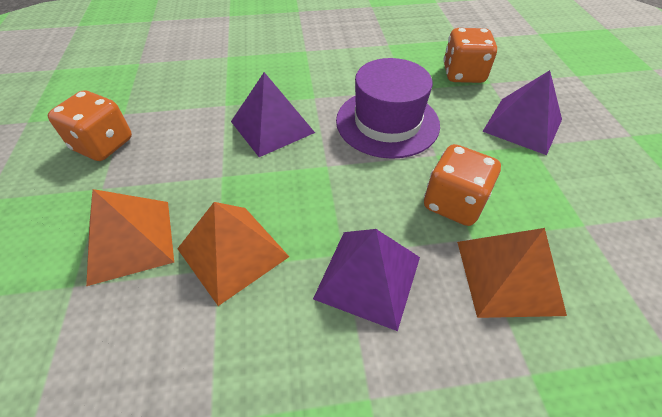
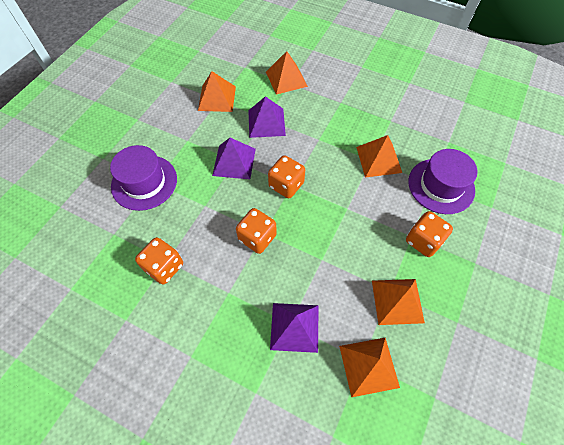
orange dice: [48,90,132,161] [424,144,501,226] [443,28,497,83] = 3 -> [135,237,183,284] [236,208,277,254] [268,155,305,198] [406,211,453,257] = 4
orange pyramid: [86,189,174,286] [177,202,289,306] [457,228,567,318] = 3 -> [198,71,236,112] [266,51,308,95] [339,338,400,397] [356,135,402,177] [372,279,425,325] = 5
purple hat: [336,58,440,159] = 1 -> [110,145,177,211] [408,149,478,214] = 2

